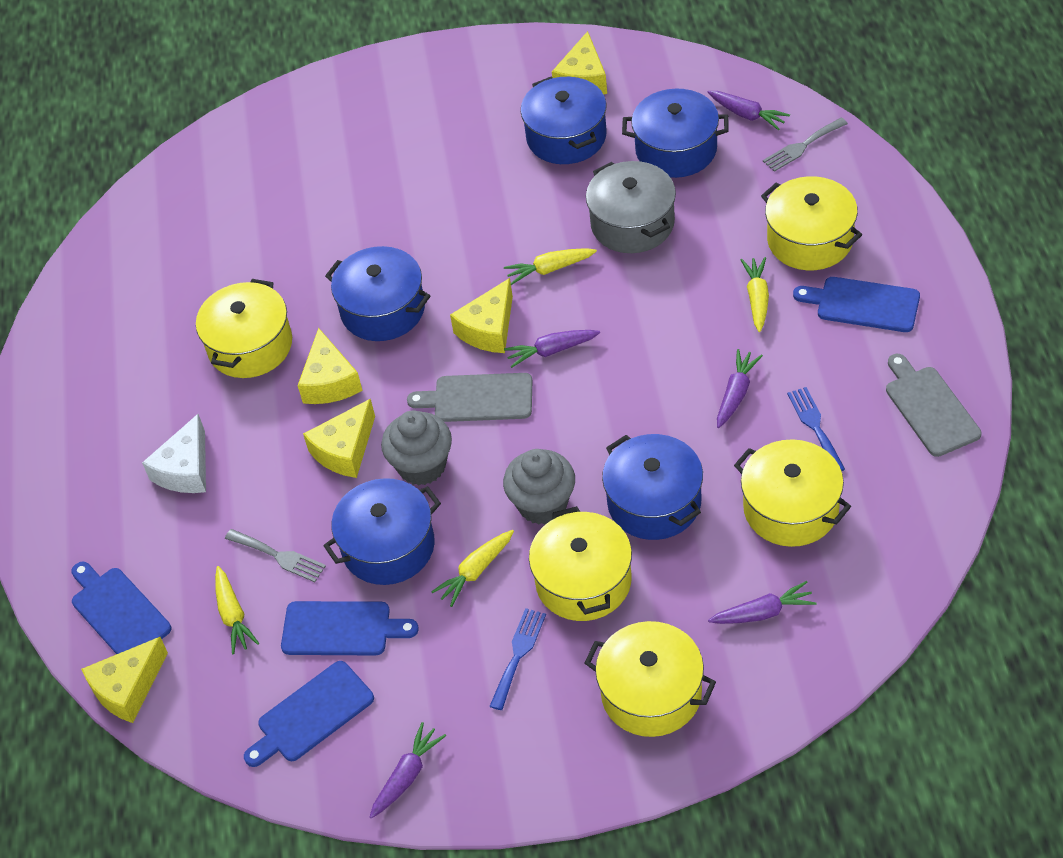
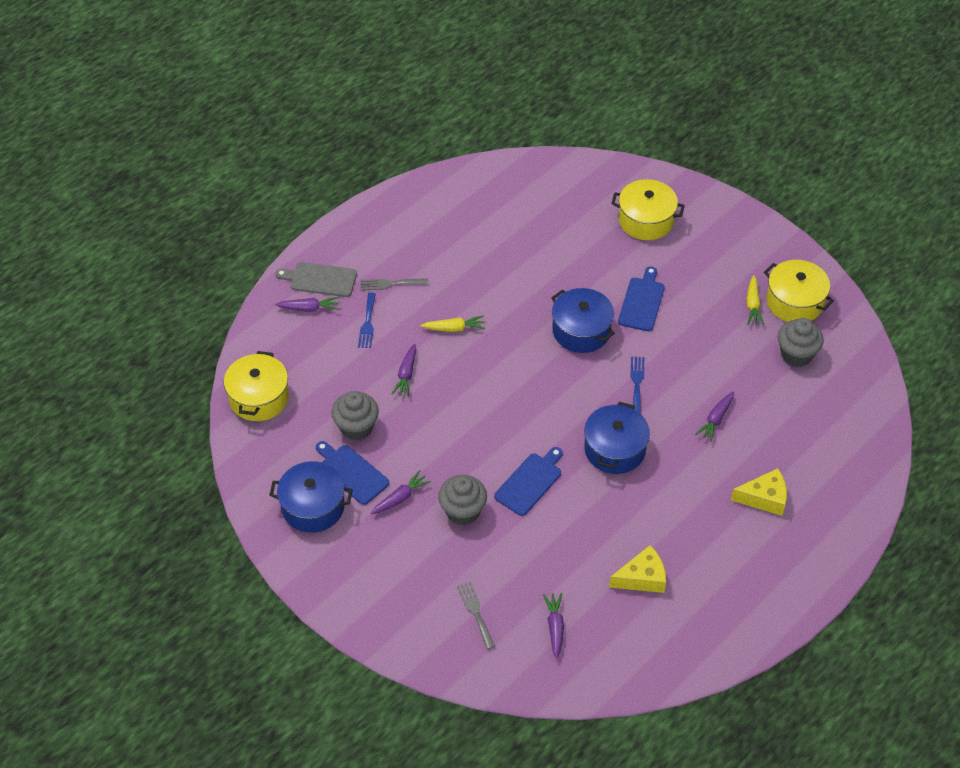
blue cutting board: [72,562,171,654] [244,661,374,767] [281,601,419,656] [793,277,920,332] = 4 -> [316,441,389,505] [494,447,563,516] [618,266,665,331] = 3
blue pot: [323,478,441,585] [325,246,431,341] [521,76,607,164] [602,434,703,540] [622,89,729,178] = 5 -> [269,461,353,533] [551,288,615,353] [584,402,650,474] = 3
grey cupcake: [381,411,452,486] [503,449,575,525] = 2 -> [332,391,379,441] [438,475,487,525] [778,318,824,367] = 3
grey cutting board: [407,373,532,422] [886,354,982,457] = 2 -> [275,262,357,297] = 1
grey pot: [586,161,676,253] = 1 -> none = 0
white cheese: [142,414,206,493] = 1 -> none = 0
yellow carrot: [215,566,259,654] [431,530,514,607] [504,248,597,285] [741,257,769,332] = 4 -> [421,315,485,332] [747,275,764,325] = 2
yellow cheese: [81,637,168,723] [297,328,363,404] [303,399,375,478] [450,278,513,353] [552,31,607,94] = 5 -> [609,545,666,593] [731,468,787,516] = 2
yellow pot: [196,279,292,378] [529,506,632,621] [585,621,716,737] [734,439,851,547] [761,176,862,270] = 5 -> [224,351,289,421] [611,179,685,240] [764,260,834,322] = 3

